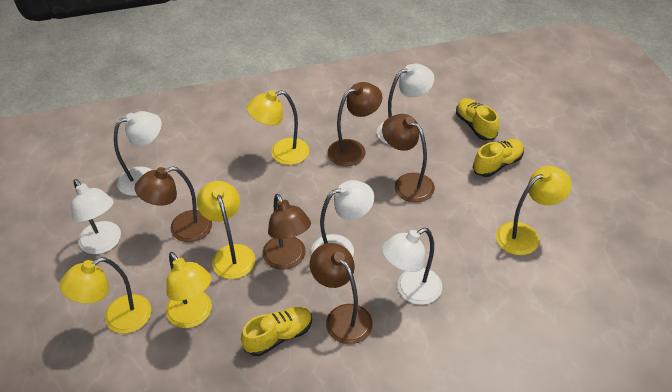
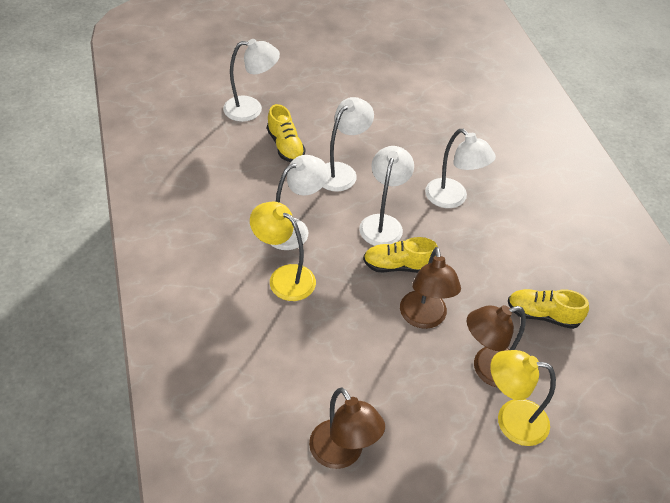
brown lamp: [135,166,212,242] [263,194,311,270] [310,243,373,344] [327,82,382,166] [382,114,435,203] = 5 -> [309,388,385,469] [400,247,461,329] [467,305,526,388] = 3
yellow lamp: [60,257,151,334] [166,252,212,328] [197,181,255,279] [246,90,309,165] [496,166,572,255] = 5 -> [250,202,316,301] [490,350,556,446] = 2

